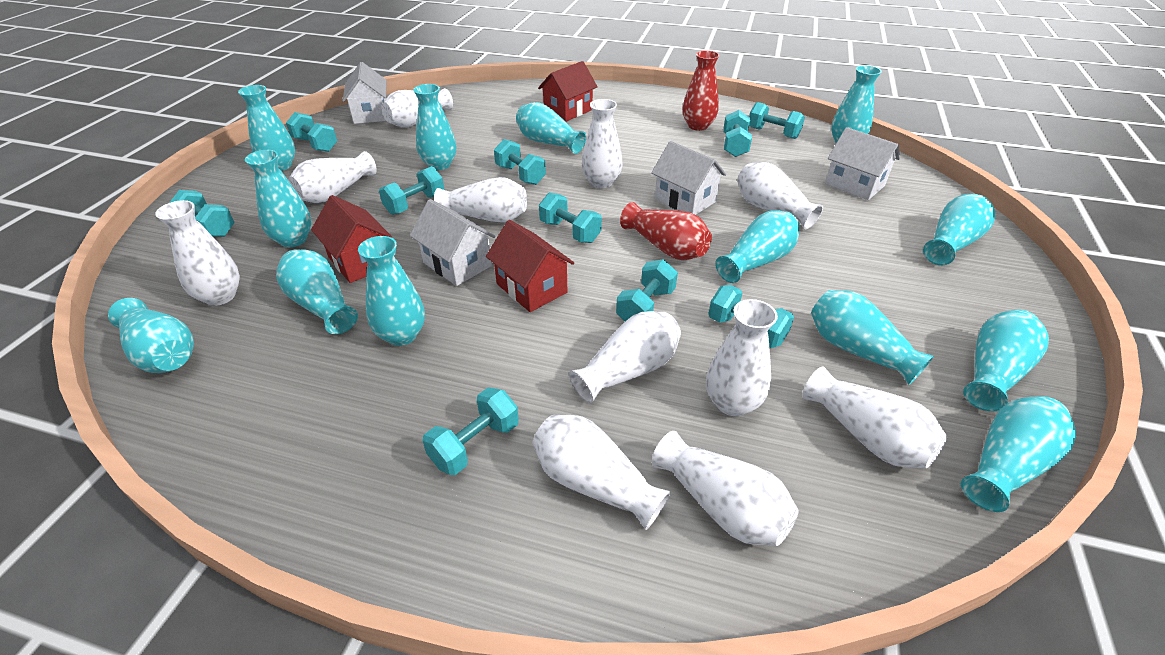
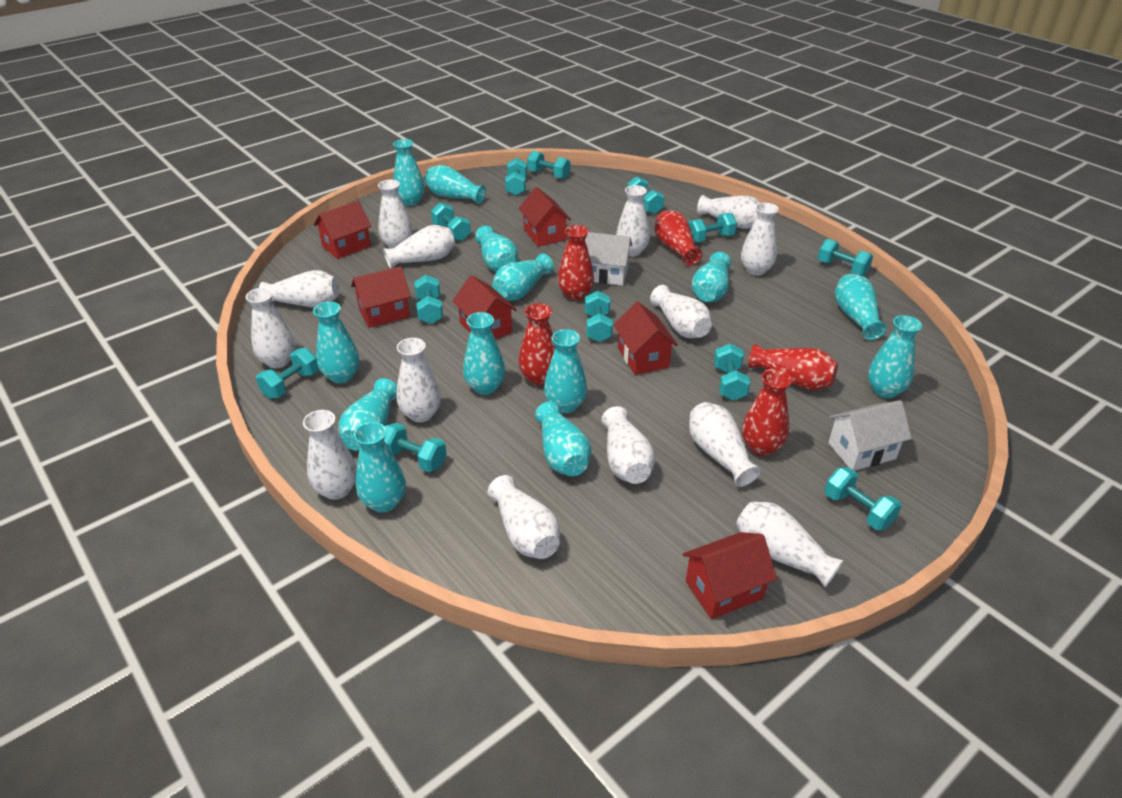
red house: [311,195,392,283] [486,220,574,312] [538,61,598,122] = 3 -> [314,201,372,259] [351,266,411,328] [452,275,517,339] [519,187,571,246] [614,301,678,375] [683,532,777,619] = 6
red vase: [620,202,712,260] [683,50,720,131] = 2 -> [519,303,556,385] [558,225,594,300] [655,210,703,266] [742,369,792,456] [748,344,838,390] = 5
turquoise dumbbell: [169,190,235,237] [286,112,337,152] [379,166,445,215] [422,387,519,475] [494,139,546,185] [539,192,602,243] [616,259,678,321] [708,285,794,348] [723,110,752,157] [749,102,805,139] = 10 -> [256,348,319,399] [384,423,447,472] [414,275,443,324] [431,203,471,241] [505,158,527,196] [527,151,570,179] [585,291,613,342] [627,176,664,214] [688,213,737,243] [714,344,751,401] [818,239,873,276] [824,467,902,530] = 12
white house: [342,62,387,124] [410,199,495,286] [651,141,726,215] [825,127,900,200] = 4 -> [585,232,633,286] [828,400,912,471] = 2
white vase: [155,200,240,306] [288,151,377,203] [382,88,453,128] [434,177,527,223] [533,415,671,530] [569,311,681,403] [582,99,622,188] [652,431,799,546] [706,299,778,416] [737,162,823,229] [803,366,947,468] = 11 -> [246,288,295,368] [259,270,339,307] [303,410,357,500] [378,180,413,249] [383,225,455,269] [397,338,441,422] [487,475,560,559] [602,406,655,484] [616,185,650,257] [650,285,712,338] [689,402,761,487] [697,195,760,229] [736,501,844,587] [741,203,779,276] = 14

